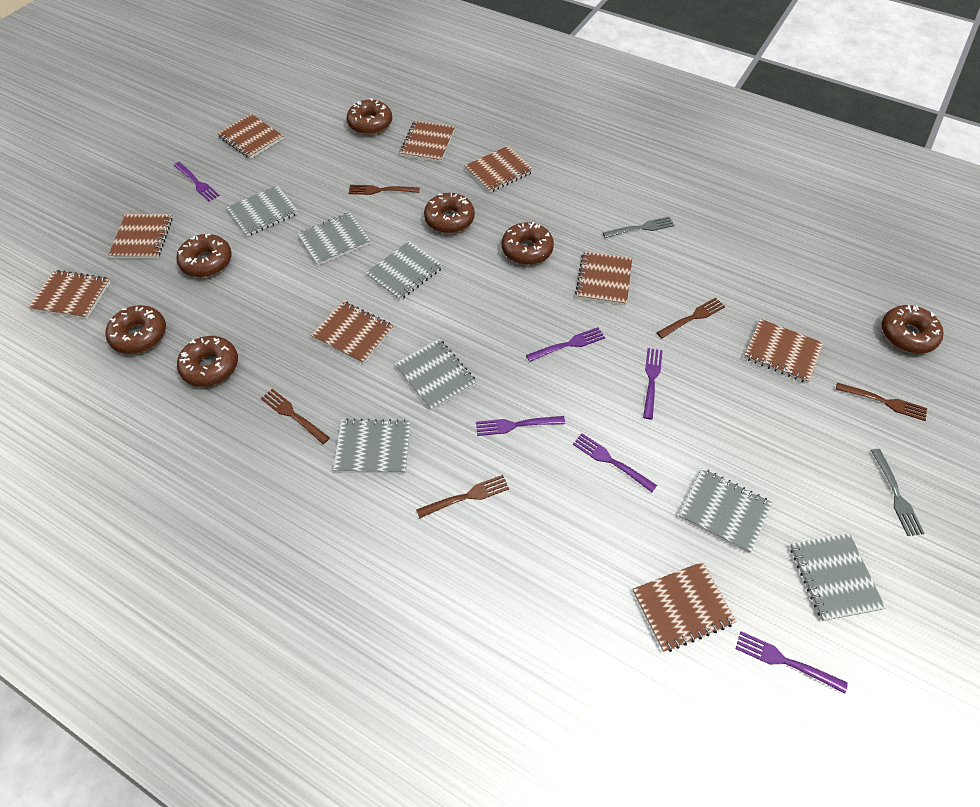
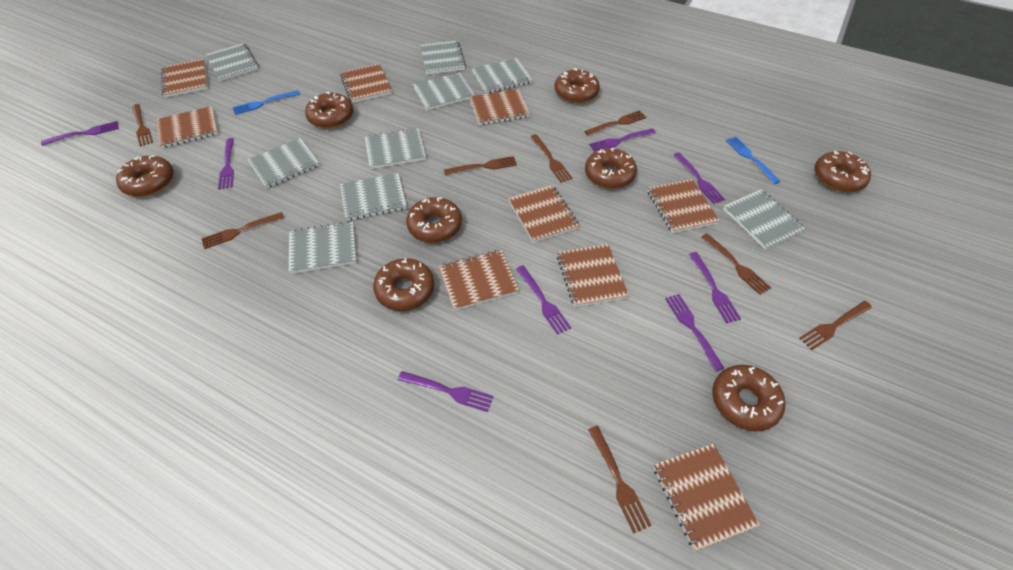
blue fork: none = 0 -> [232,90,300,115] [726,137,781,184] = 2
brown donut: [105,305,166,354] [176,234,232,277] [177,336,238,387] [347,98,392,135] [424,193,475,233] [502,222,554,265] [881,305,944,353] = 7 -> [116,155,174,197] [305,91,353,128] [373,258,434,311] [406,197,462,243] [555,68,600,103] [585,148,637,189] [712,365,785,431] [814,151,871,192] = 8
brown fork: [261,389,330,444] [348,185,420,195] [416,475,509,518] [656,298,725,338] [836,382,927,421] = 5 -> [132,104,153,147] [202,212,284,249] [444,156,517,175] [530,134,572,183] [584,110,647,136] [588,426,652,534] [702,233,771,295] [799,301,872,350] = 8
grey fork: [603,217,675,238] [871,449,925,536] = 2 -> none = 0
grey notebook: [226,185,298,237] [297,212,371,266] [333,418,411,474] [366,241,443,300] [395,339,476,411] [678,468,772,553] [790,533,886,621] = 7 -> [206,43,259,81] [247,138,320,189] [289,221,356,274] [340,173,407,221] [365,128,426,169] [413,72,475,110] [420,41,466,74] [472,58,532,94] [723,189,805,249] = 9
purple fork: [174,162,220,202] [476,416,565,436] [526,327,605,362] [573,433,657,492] [643,348,663,419] [736,631,848,694] = 6 -> [41,121,119,146] [218,138,234,189] [398,371,494,412] [516,265,571,335] [589,128,656,152] [665,294,724,371] [674,153,725,204] [689,252,741,323] = 8

